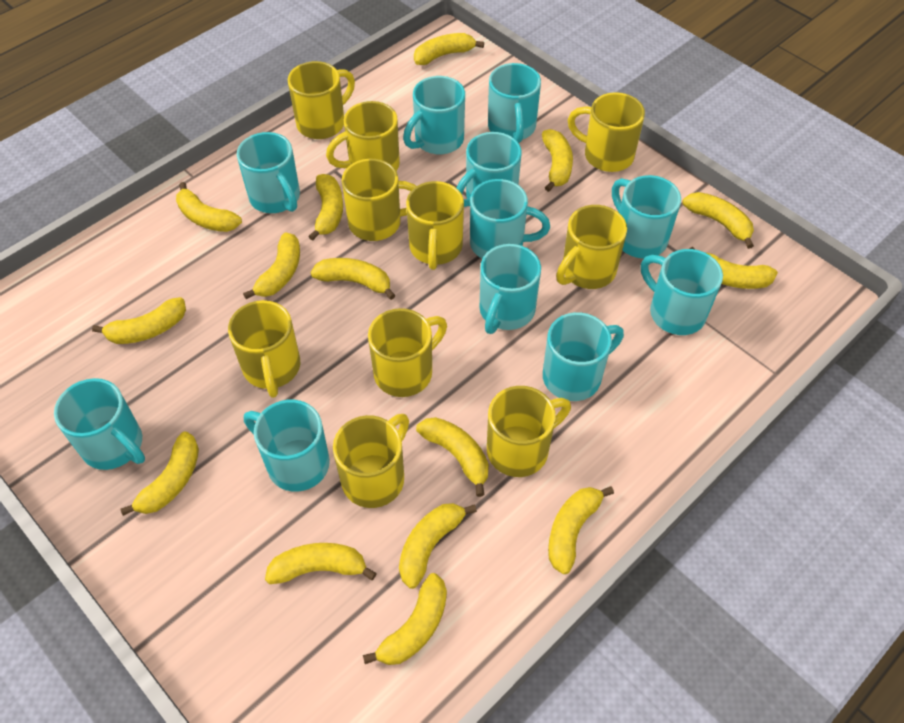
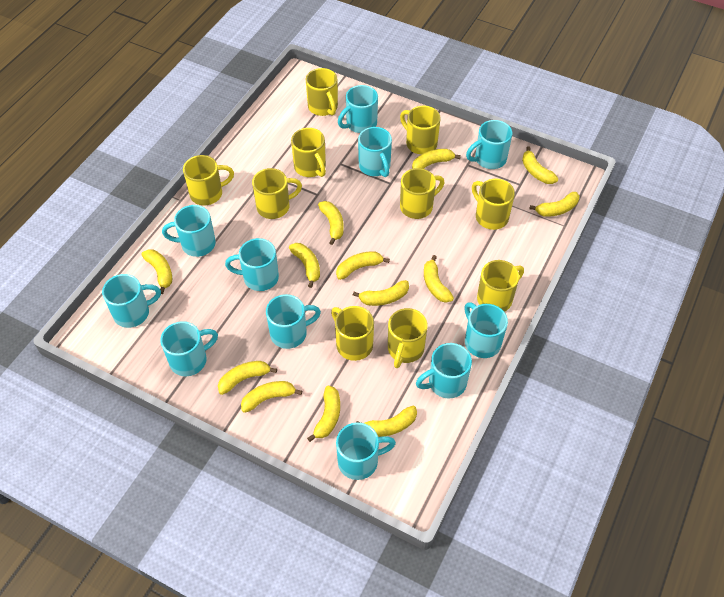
yellow banana: [92,297,186,344] [120,432,199,516] [176,182,242,232] [243,232,300,299] [265,543,377,584] [308,174,343,241] [311,258,395,300] [363,573,447,665] [399,503,477,589] [414,33,484,65] [416,417,489,497] [542,129,573,192] [548,486,614,574] [682,192,754,249] [690,247,778,289] = 15 -> [142,249,172,294] [218,361,277,395] [241,381,302,413] [289,243,320,288] [307,386,340,442] [318,201,344,245] [336,251,390,280] [353,280,409,306] [356,406,417,437] [412,149,461,169] [424,255,454,303] [522,146,558,184] [529,192,579,217] = 13

